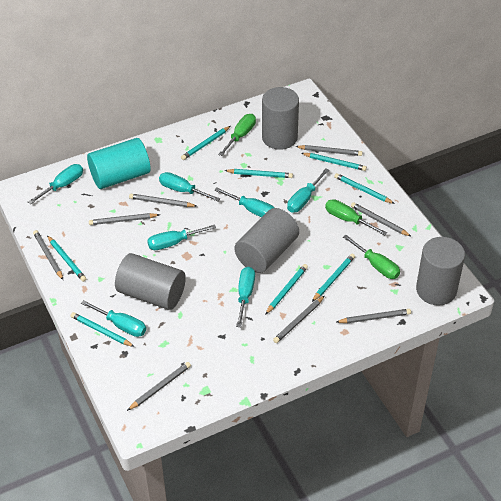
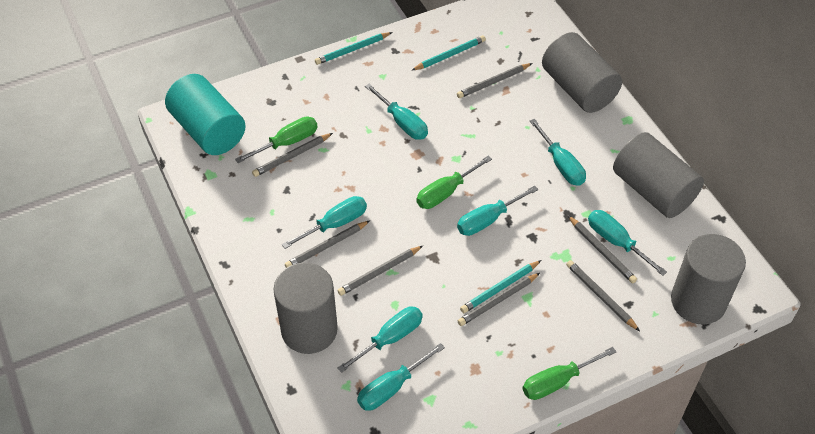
grey pencil: [33,230,63,280] [89,213,160,225] [127,362,191,411] [129,194,196,207] [273,296,325,343] [295,145,362,156] [337,309,411,323] [351,202,412,237] = 8 -> [252,133,333,177] [285,221,370,268] [337,246,423,296] [457,63,532,98] [458,273,540,326] [566,260,640,331] [568,216,637,283] = 7
turquoise pencil: [47,235,86,282] [71,312,134,347] [181,126,230,160] [224,169,293,178] [265,264,308,315] [301,153,367,171] [312,254,355,302] [334,173,395,204] = 8 -> [315,32,392,65] [411,35,486,71] [460,260,541,313] = 3

